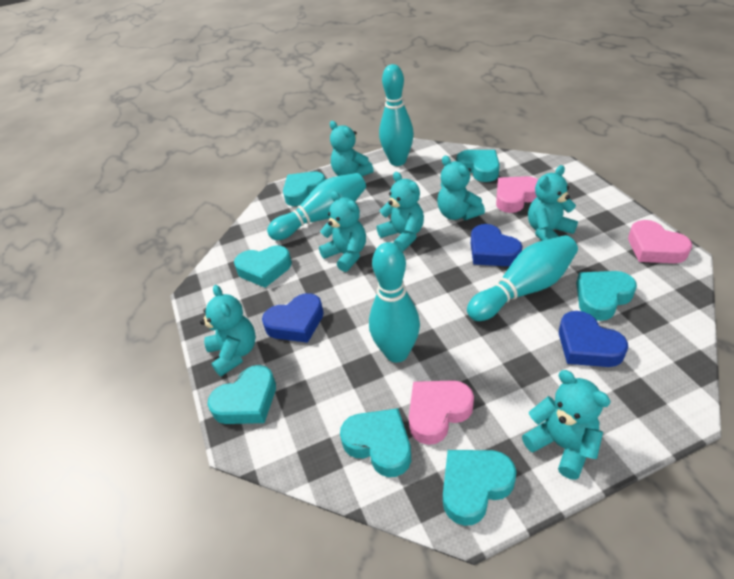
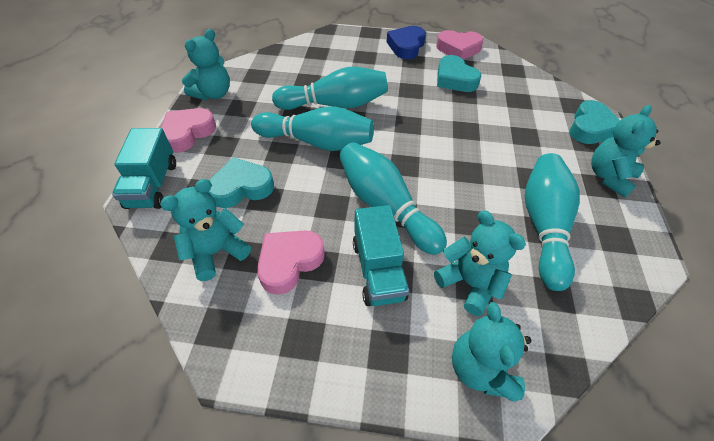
blue heart: [262,293,324,343] [471,224,523,266] [559,311,628,367] = 3 -> [387,26,426,59] = 1
turquoise heart: [207,365,276,424] [234,245,292,288] [283,171,325,206] [340,408,411,477] [443,450,517,526] [456,150,500,182] [576,271,637,321] = 7 -> [209,157,274,208] [437,55,481,92] [570,100,620,144] = 3
turquoise teddy bear: [200,285,256,377] [319,191,366,272] [330,121,374,176] [377,172,424,251] [437,156,485,220] [522,370,611,480] [528,165,578,241] = 7 -> [160,179,251,281] [182,29,230,100] [434,210,526,316] [452,302,531,402] [591,105,661,198] = 5
turquoise truck: none = 0 -> [112,128,176,209] [353,205,409,306] = 2

